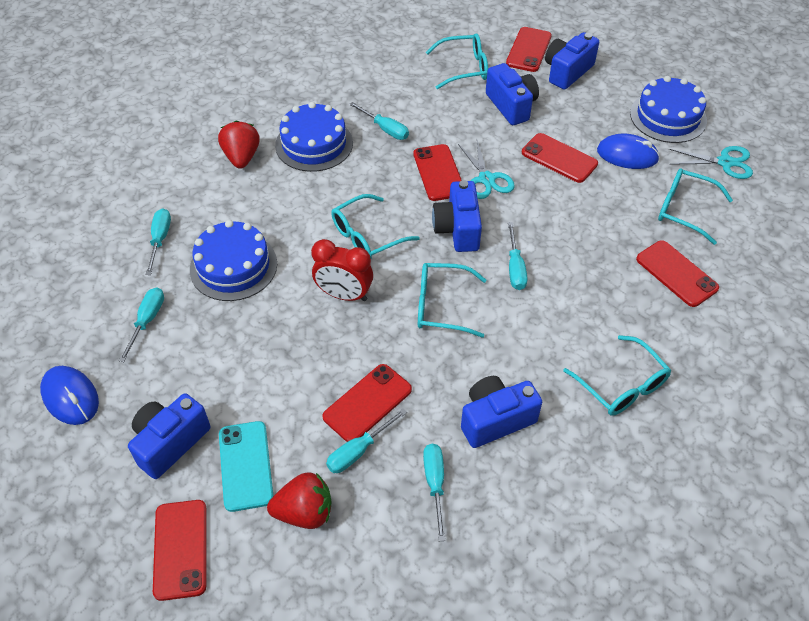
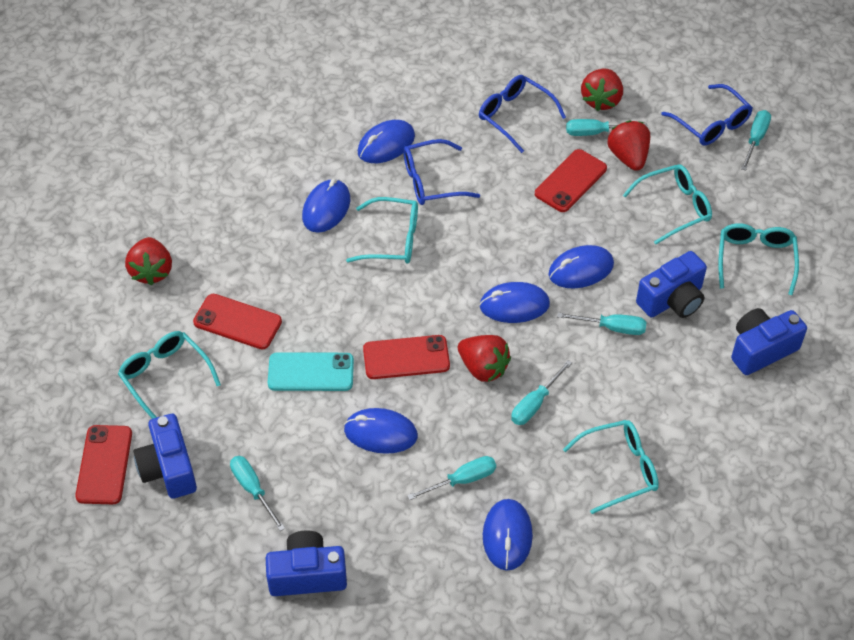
blue cake: [190,220,277,301] [275,102,353,172] [630,76,707,143] = 3 -> none = 0
blue camera: [128,393,210,479] [432,180,482,252] [461,376,542,448] [486,63,539,125] [545,32,599,90] = 5 -> [133,414,197,499] [266,530,347,596] [636,251,707,318] [731,308,807,375] = 4
blue glasses: none = 0 -> [403,139,480,205] [479,75,566,153] [661,84,753,146] = 3
blue mouse: [40,366,99,425] [597,134,660,169] = 2 -> [302,179,350,233] [344,408,418,454] [358,120,415,163] [479,282,550,323] [483,499,533,571] [548,245,614,288] = 6
red clock: [311,239,373,301] = 1 -> none = 0
red phone: [153,500,207,601] [322,364,412,442] [413,144,462,201] [506,27,552,72] [522,133,598,183] [636,240,719,307] = 6 -> [75,425,132,504] [193,294,282,349] [363,335,450,379] [535,149,607,212] = 4
red strawberry: [218,121,260,169] [267,472,332,529] = 2 -> [125,237,172,286] [458,335,511,382] [581,68,623,111] [608,121,650,171] = 4
turquoise scissors: [458,140,515,199] [669,146,753,179] = 2 -> none = 0

